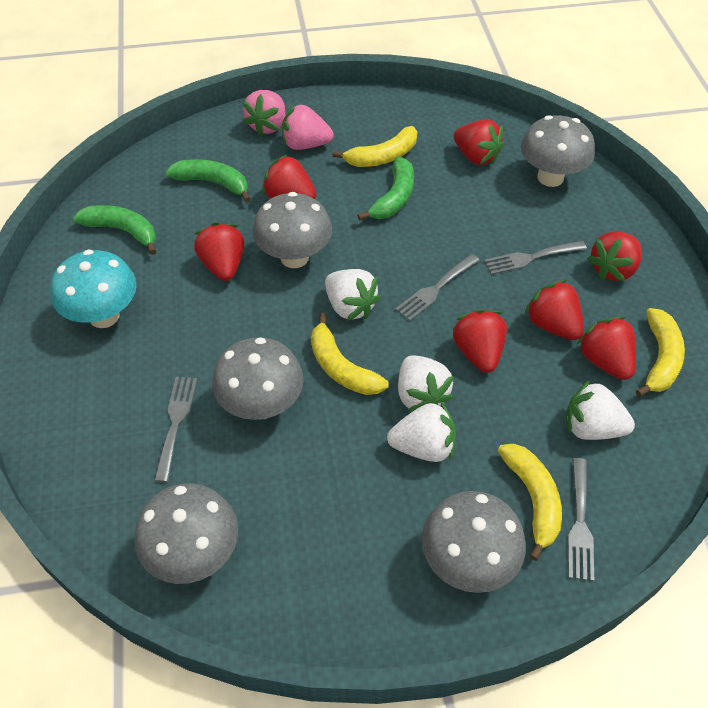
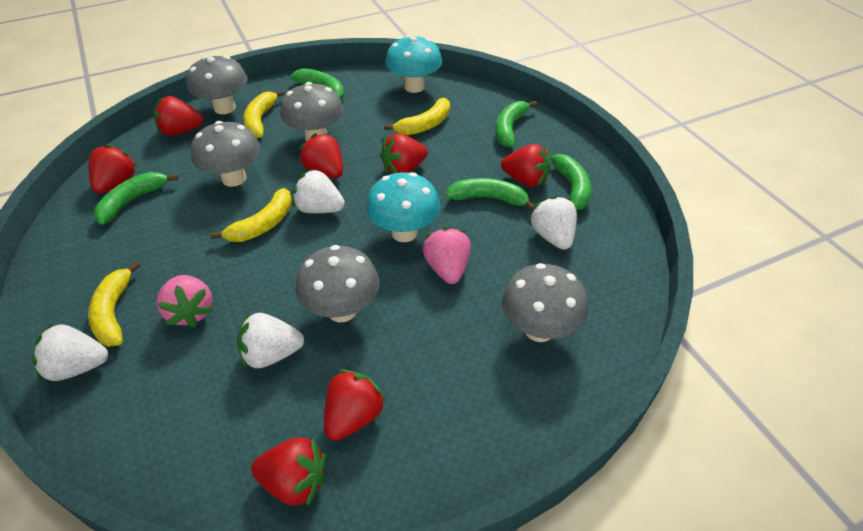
green banana: [73,205,156,255] [166,159,251,203] [357,157,414,221] = 3 -> [94,172,179,225] [291,68,344,100] [446,178,535,211] [495,101,537,147] [551,154,592,210] = 5
grey fork: [154,377,197,482] [395,254,480,321] [484,241,587,275] [568,458,594,581] = 4 -> none = 0
turquoise mushroom: [50,250,137,328] = 1 -> [366,172,440,242] [385,35,442,93] = 2

